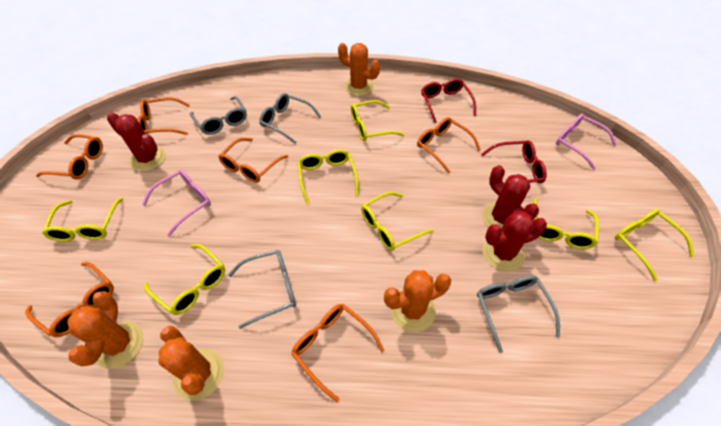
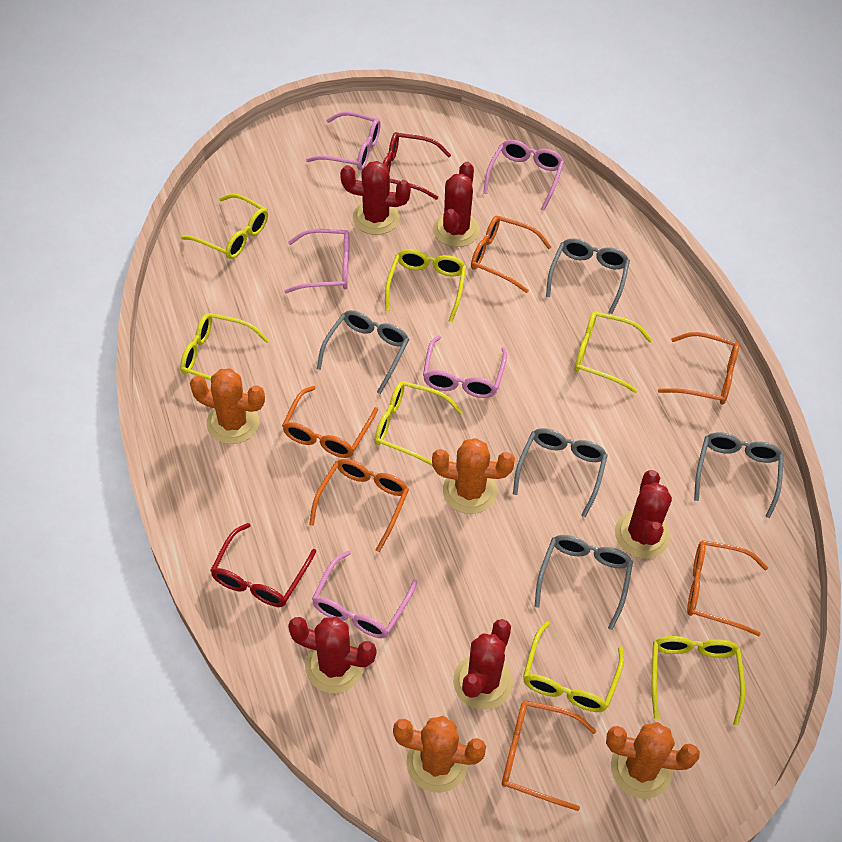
grey glasses: [190,96,247,135] [228,250,296,329] [259,93,321,144] [477,275,560,353] = 4 -> [317,310,409,394] [513,428,608,517] [534,535,633,630] [546,238,630,314] [694,432,784,518] = 5
pink glasses: [142,169,211,236] [556,114,617,170] = 2 -> [284,229,350,293] [306,111,381,170] [312,550,417,638] [423,335,507,398] [483,140,564,210] = 5
red cactus: [107,112,166,172] [482,165,539,229] [482,211,547,272] = 3 -> [288,617,376,693] [340,161,411,235] [433,162,480,247] [453,619,513,710] [615,470,672,559] = 5

